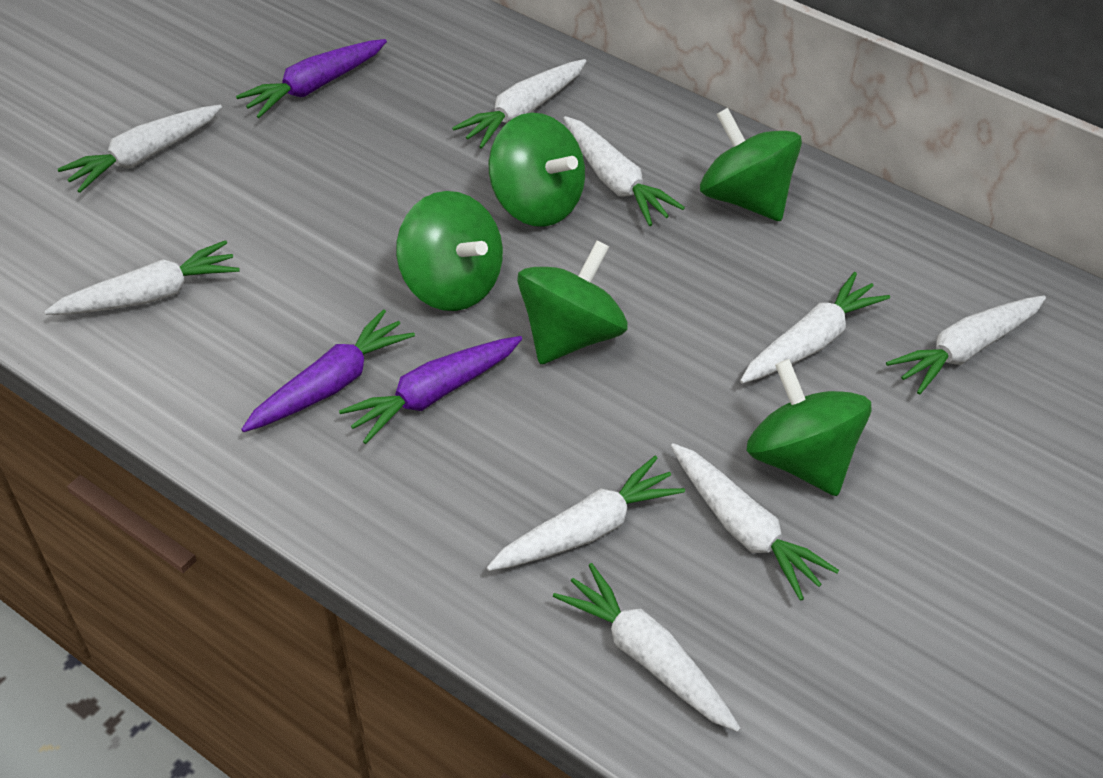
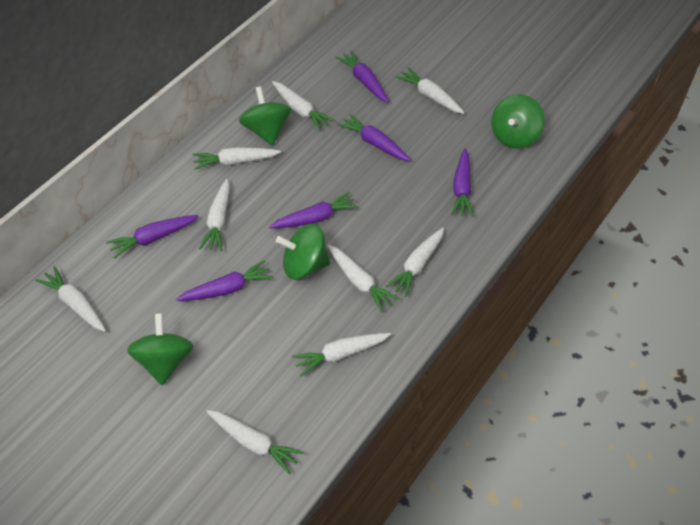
green spinning top: [396,191,503,311] [489,113,585,227] [517,240,628,364] [700,108,802,221] [746,359,871,496] = 5 -> [127,313,193,385] [239,86,291,145] [276,224,330,279] [491,94,545,149] = 4
purple carrot: [236,39,387,118] [241,309,415,432] [339,336,522,444] = 3 -> [106,215,199,258] [176,260,273,301] [269,192,359,228] [335,50,389,103] [337,113,411,161] [451,149,474,217] = 6

